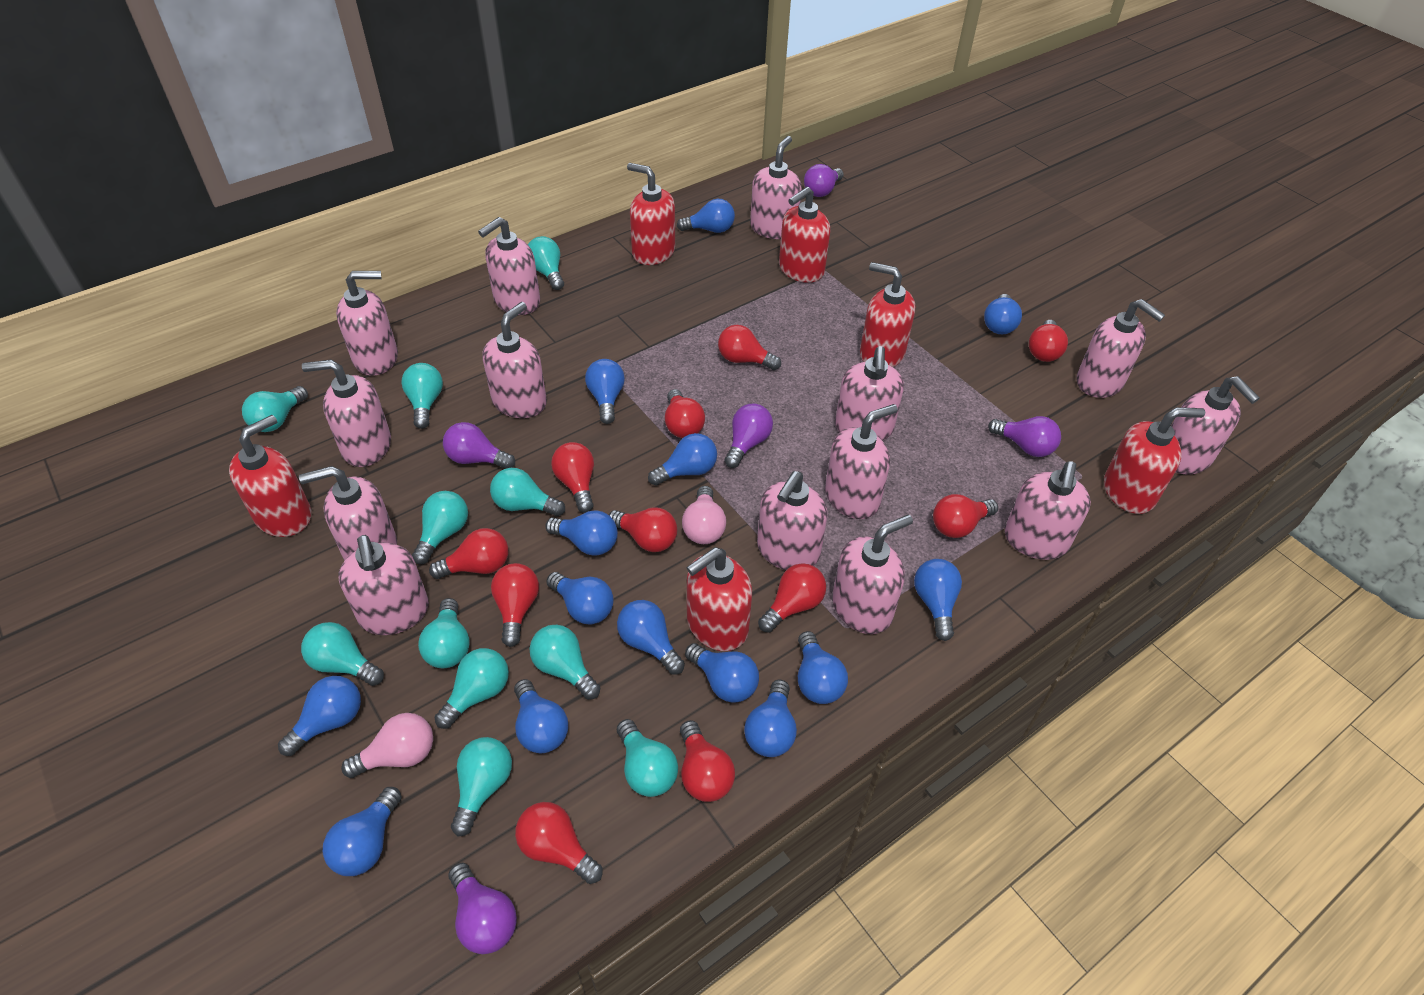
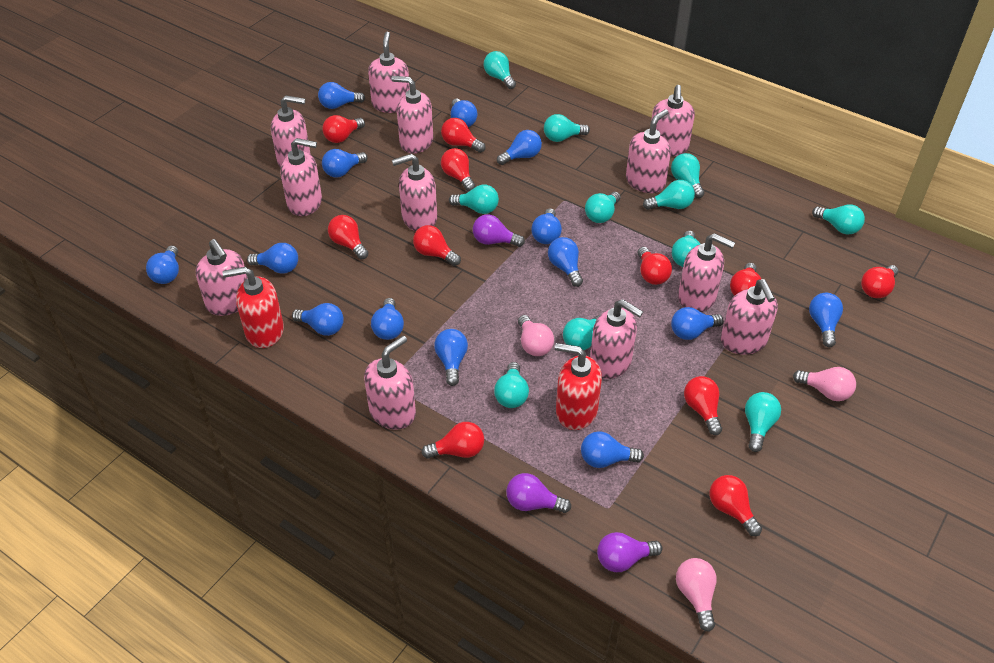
pink light bulb: [341,713,433,778] [682,486,726,544] = 2 -> [518,315,554,356] [676,558,717,632] [793,367,856,401] = 3
pink soap dispenser: [299,466,397,561] [302,360,391,467] [336,271,398,376] [339,535,429,635] [478,217,540,315] [483,302,547,418] [750,136,802,239] [757,471,827,570] [825,404,898,519] [832,514,913,634] [835,346,904,441] [1005,461,1091,560] [1077,299,1165,398] [1171,376,1260,475] = 14 -> [196,239,248,316] [271,95,311,168] [280,138,322,216] [364,336,416,430] [368,32,410,113] [391,76,433,153] [392,154,437,231] [590,299,643,379] [626,109,671,193] [651,85,695,156] [678,233,735,312] [721,279,778,355] = 12
purple light bulb: [443,422,515,469] [448,863,517,954] [724,404,773,468] [804,164,844,197] [988,416,1061,457] = 5 -> [473,214,525,247] [506,473,571,513] [597,532,663,572] = 3
red soap dispenser: [229,415,311,537] [627,163,675,265] [686,547,752,651] [779,187,830,283] [860,262,915,367] [1104,407,1205,514] = 6 -> [222,267,284,348] [555,343,602,430] = 2

